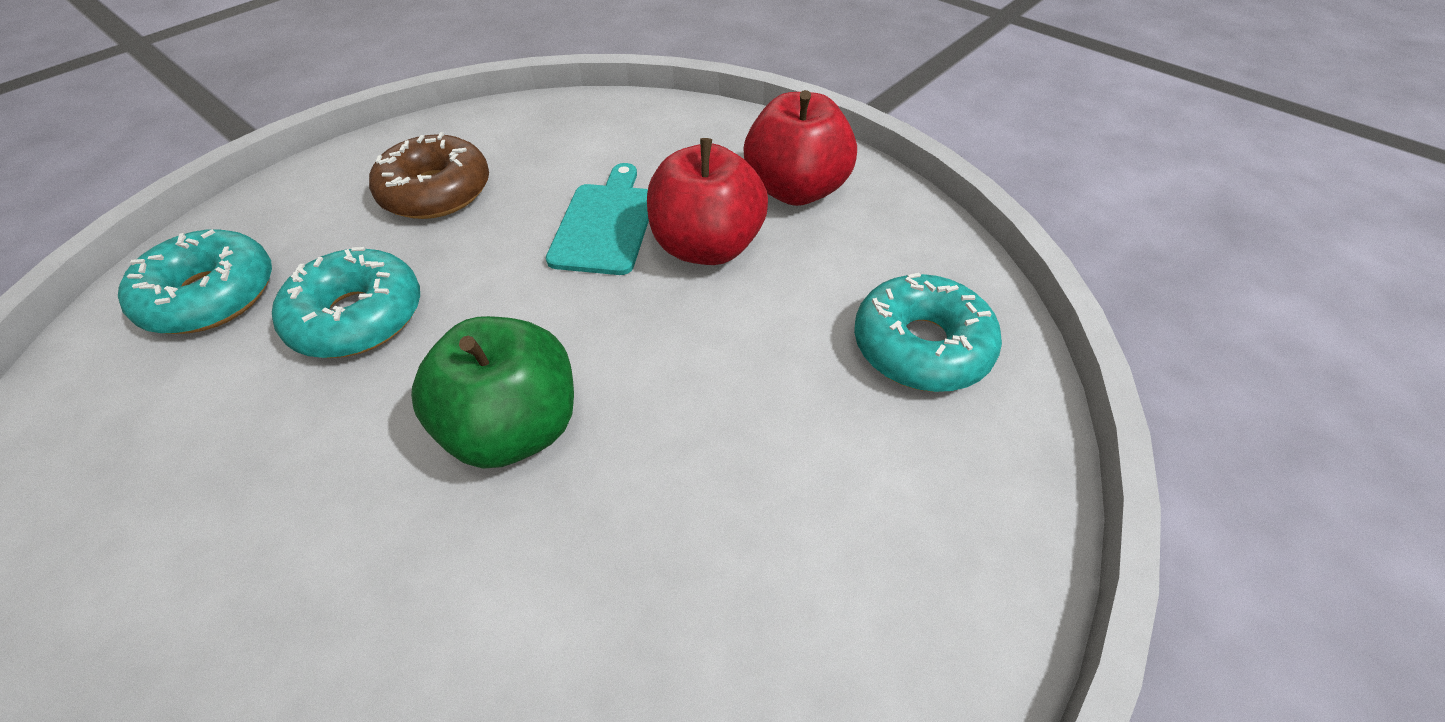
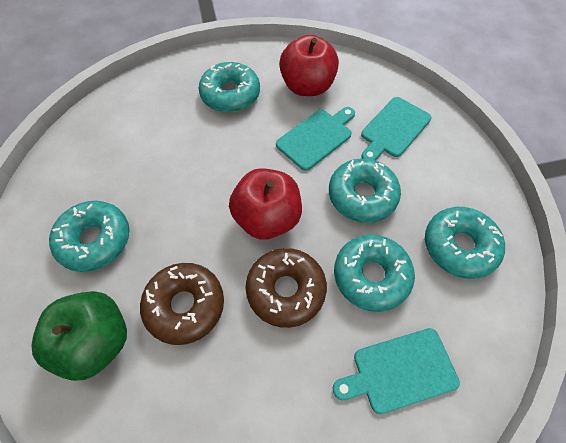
brown donut: [369,132,489,219] = 1 -> [140,263,224,345] [245,248,327,328] = 2
turquoise cutting board: [546,163,649,275] = 1 -> [276,107,355,171] [333,328,460,414] [361,97,431,161] = 3
turquoise donut: [118,229,272,334] [272,247,420,358] [854,273,1002,392] = 3 -> [49,201,129,272] [199,62,260,112] [329,158,401,223] [334,235,415,312] [425,207,505,279] = 5

